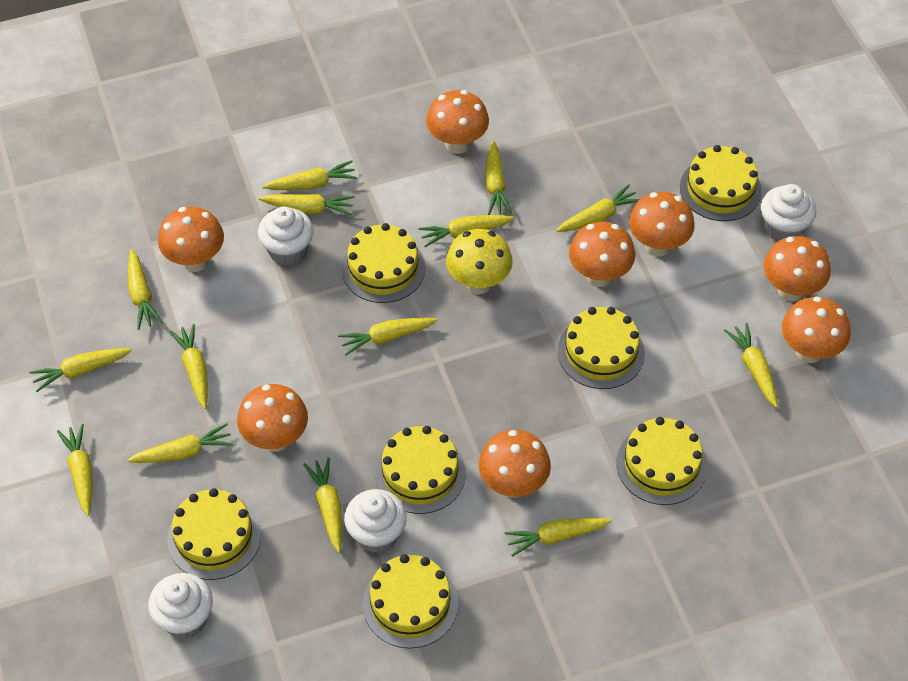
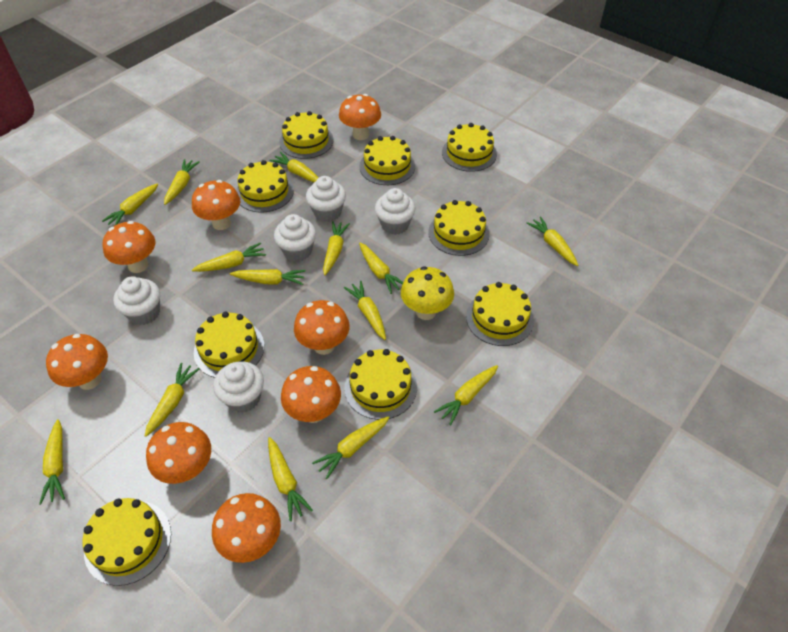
white cupcake: [148,573,213,638] [258,206,314,266] [344,489,407,553] [761,184,816,241] = 4 -> [113,276,160,325] [213,361,264,413] [274,214,316,261] [306,176,346,222] [375,188,416,235] = 5
yellow cake: [167,488,261,580] [341,223,426,303] [363,554,458,648] [375,426,466,514] [558,307,645,389] [616,417,707,505] [680,145,762,221] = 7 -> [82,498,171,586] [194,312,264,378] [236,160,294,213] [279,111,334,159] [344,349,417,420] [359,136,415,185] [428,200,490,256] [442,123,497,172] [466,282,534,346] = 9

